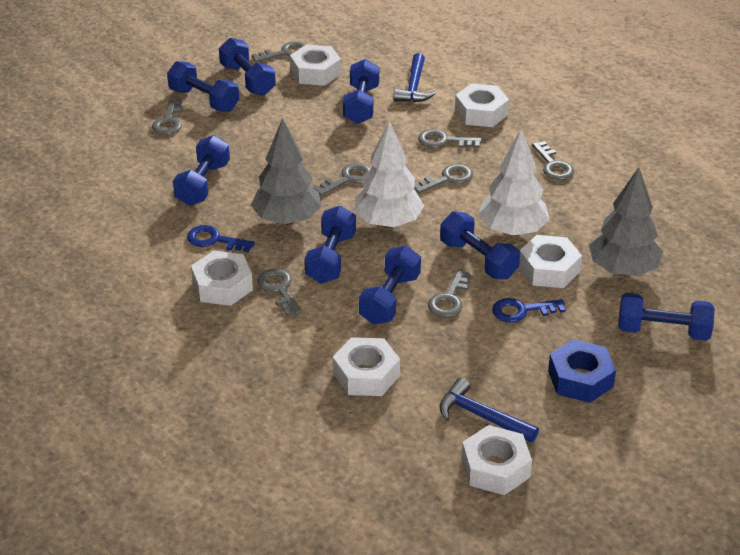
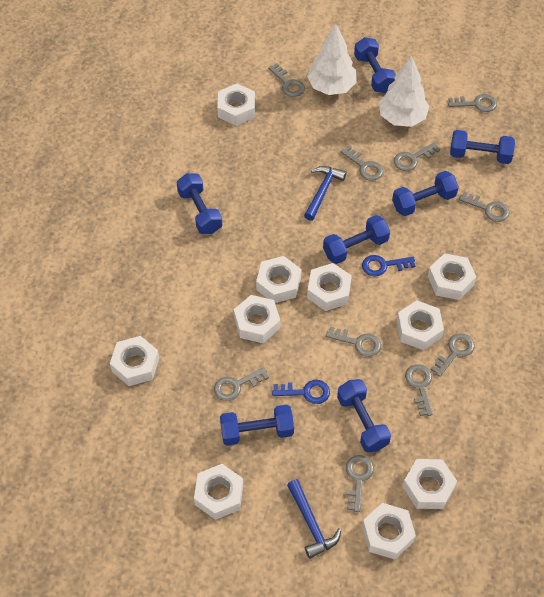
blue dumbbell: [167,61,239,112] [173,135,230,206] [219,38,276,95] [305,206,356,284] [343,59,379,124] [359,246,421,325] [440,212,520,279] [618,293,715,341] = 8 -> [177,173,222,234] [220,405,294,446] [323,215,390,264] [337,379,391,453] [354,37,396,93] [392,171,459,216] [450,130,515,164] = 7
blue nut: [548,339,616,403] = 1 -> none = 0
grey key: [152,98,183,135] [252,41,306,62] [257,269,302,317] [313,163,371,196] [414,164,473,194] [418,129,482,148] [428,269,472,317] [532,141,574,180] = 8 -> [214,367,269,401] [268,63,305,97] [326,326,381,357] [341,145,383,181] [346,455,374,512] [394,142,440,171] [405,364,433,416] [431,333,475,377] [448,94,497,112] [459,191,510,222] = 10
grey tree: [251,118,321,225] [589,167,663,276] = 2 -> none = 0
white nut: [191,251,253,306] [290,44,341,86] [333,337,400,396] [455,83,509,127] [461,425,532,495] [519,235,582,288] = 6 -> [110,336,159,386] [194,464,243,520] [217,84,255,126] [234,295,280,343] [256,256,301,303] [307,263,352,311] [362,503,416,560] [397,300,444,350] [403,459,457,509] [428,253,476,300] = 10

